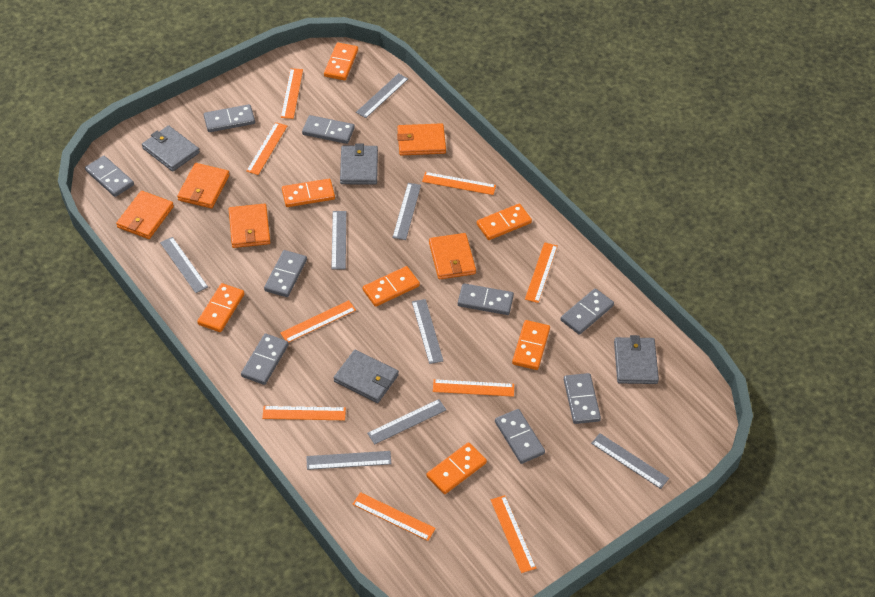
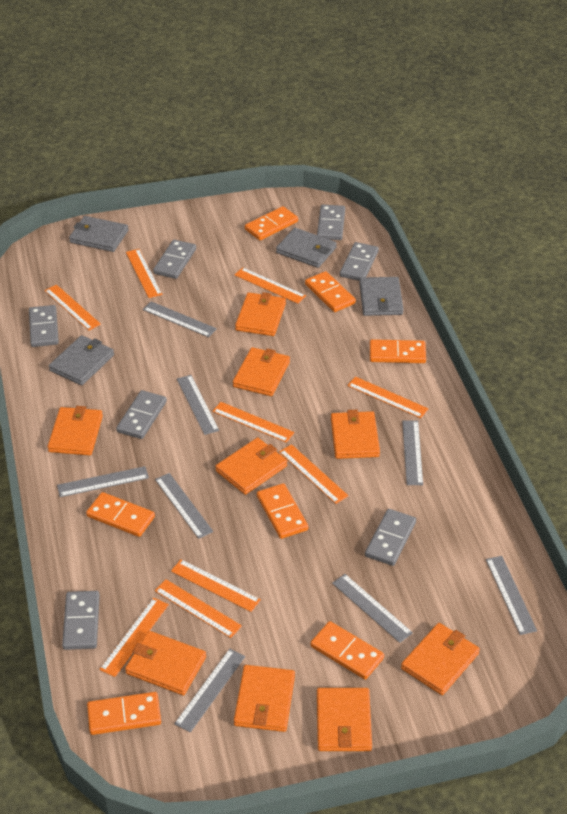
grey domino: [85,156,134,197] [204,104,255,132] [241,333,289,385] [264,250,307,297] [302,115,355,144] [458,283,514,315] [495,409,545,464] [561,288,614,335] [564,373,601,424] = 9 -> [29,305,59,347] [62,591,100,650] [116,390,167,439] [153,240,196,279] [317,205,345,240] [340,242,379,281] [365,509,416,566] = 7
orange wallet: [116,191,174,239] [177,163,230,209] [229,204,270,248] [397,123,446,156] [429,233,476,279] = 5 -> [48,406,103,455] [125,631,206,695] [215,437,287,495] [233,347,290,396] [234,665,295,732] [235,292,286,336] [317,688,372,751] [331,410,380,459] [401,623,480,695] = 9

